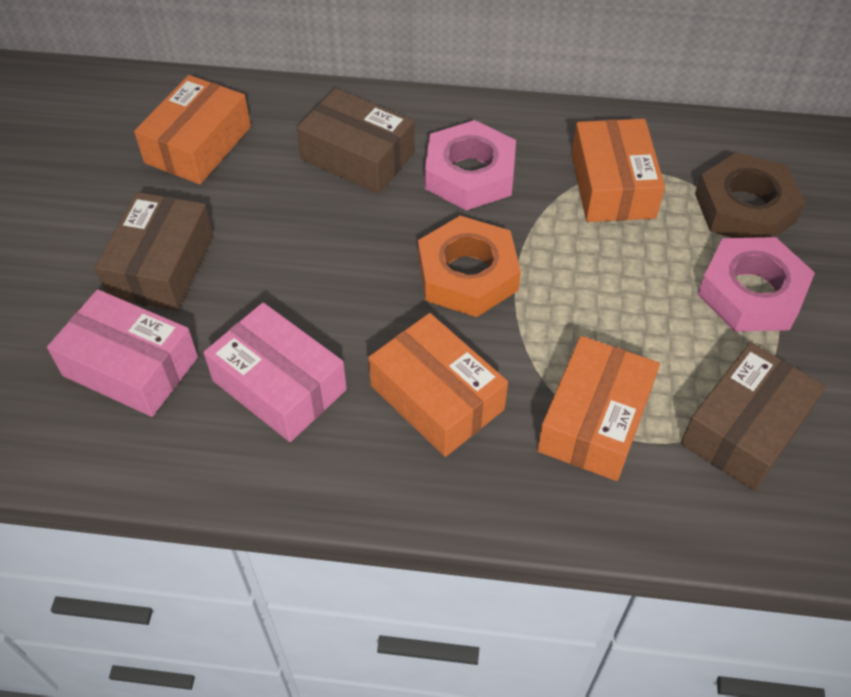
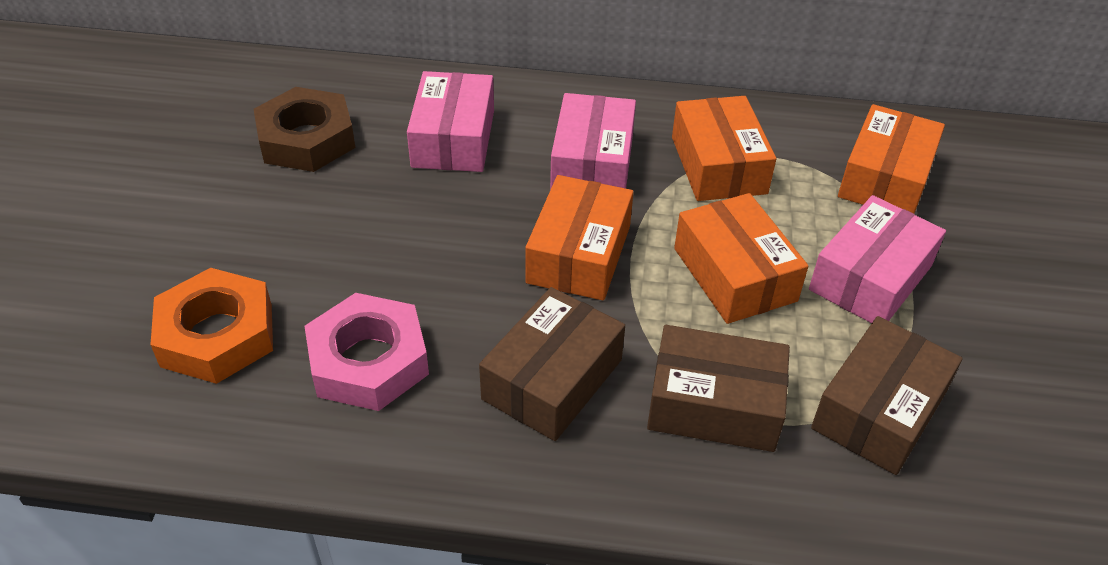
pink box: [47,289,198,417] [204,303,347,442] = 2 -> [407,71,494,172] [550,93,636,190] [809,195,946,323] = 3
pink nut: [425,120,516,210] [698,237,815,332] = 2 -> [304,293,429,411] = 1

